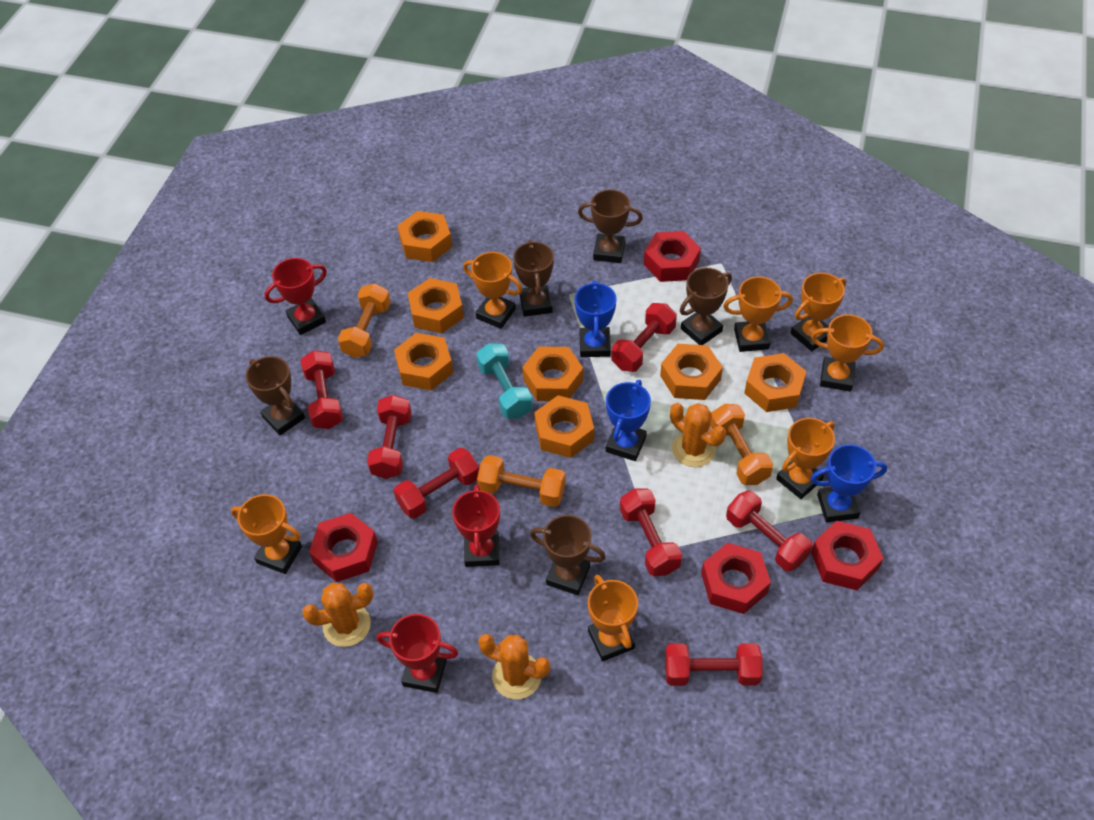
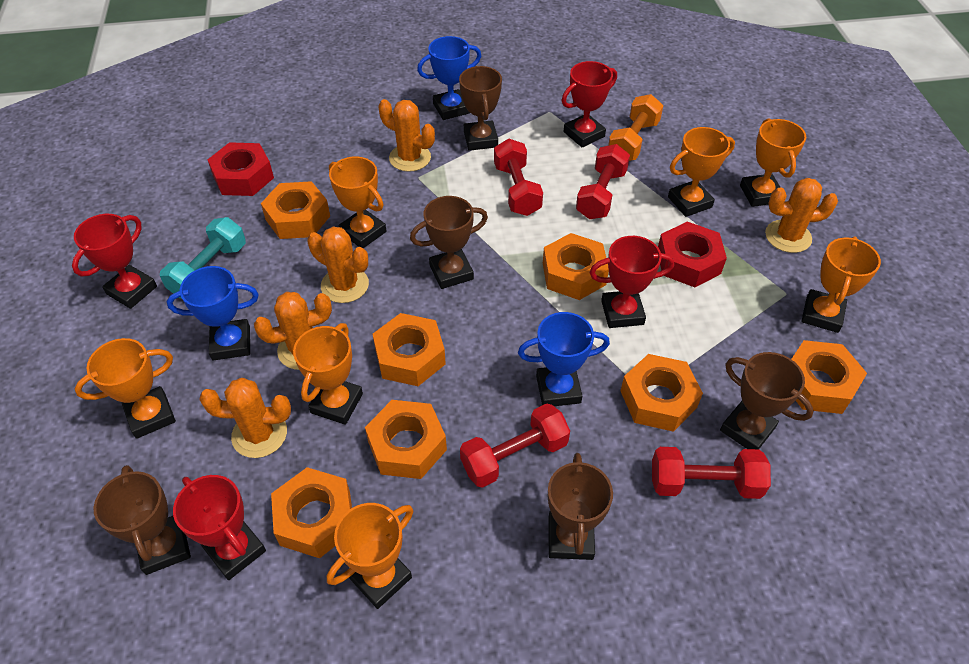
orange cactus: [302,583,374,647] [478,634,550,699] [670,403,726,467] = 3 -> [199,378,291,458] [254,292,332,370] [307,227,369,303] [379,99,435,172] [765,178,838,253] = 5
orange dumbbell: [338,283,391,358] [477,455,566,507] [710,404,773,485] = 3 -> [608,94,663,161] = 1
red dumbbell: [301,350,343,429] [367,395,411,479] [394,448,479,519] [611,303,677,372] [620,488,682,576] [665,643,763,686] [726,490,812,571] = 7 -> [460,403,570,488] [494,139,543,216] [576,144,630,219] [652,447,771,499] = 4
red nut: [309,513,378,582] [644,231,701,282] [701,542,771,614] [811,521,883,590] = 4 -> [208,142,274,196] [658,221,727,287] = 2
red trophy: [265,258,327,335] [377,614,458,693] [452,484,500,567] = 3 -> [72,214,157,309] [173,475,266,580] [562,61,617,148] [589,236,674,328] = 4

